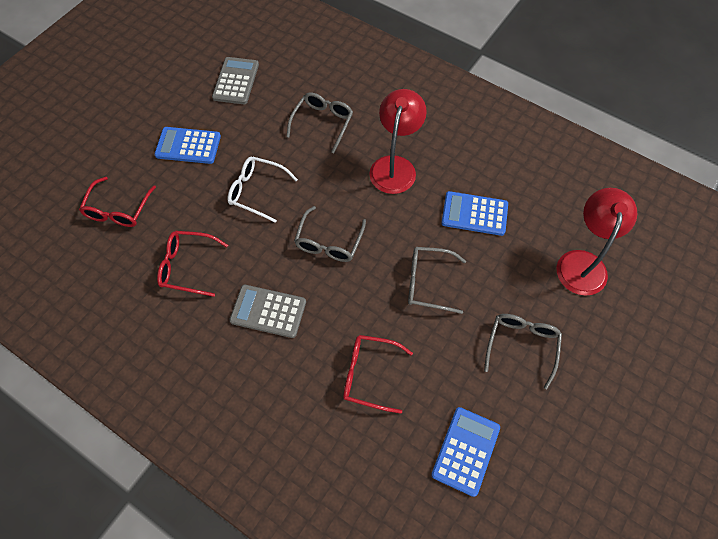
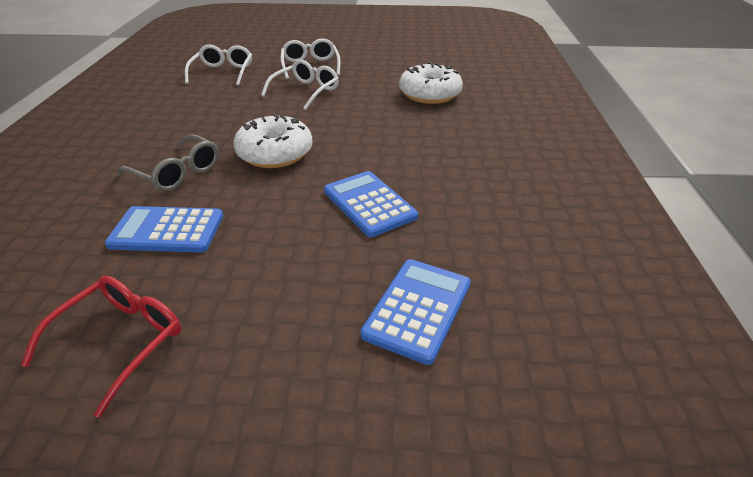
grey calculator: [212,57,259,104] [230,285,306,338] = 2 -> none = 0
grey glasses: [286,93,353,153] [294,206,366,262] [408,247,466,314] [484,314,562,390] = 4 -> [117,134,219,191] = 1
red glasses: [79,177,156,227] [157,231,228,297] [343,335,413,414] = 3 -> [21,276,181,418] = 1
red lamp: [369,89,427,194] [557,188,637,296] = 2 -> none = 0
white donut: none = 0 -> [233,113,313,168] [399,62,463,104] = 2
white glasses: [227,157,298,223] = 1 -> [185,45,252,86] [261,59,339,110] [281,38,340,79] = 3

